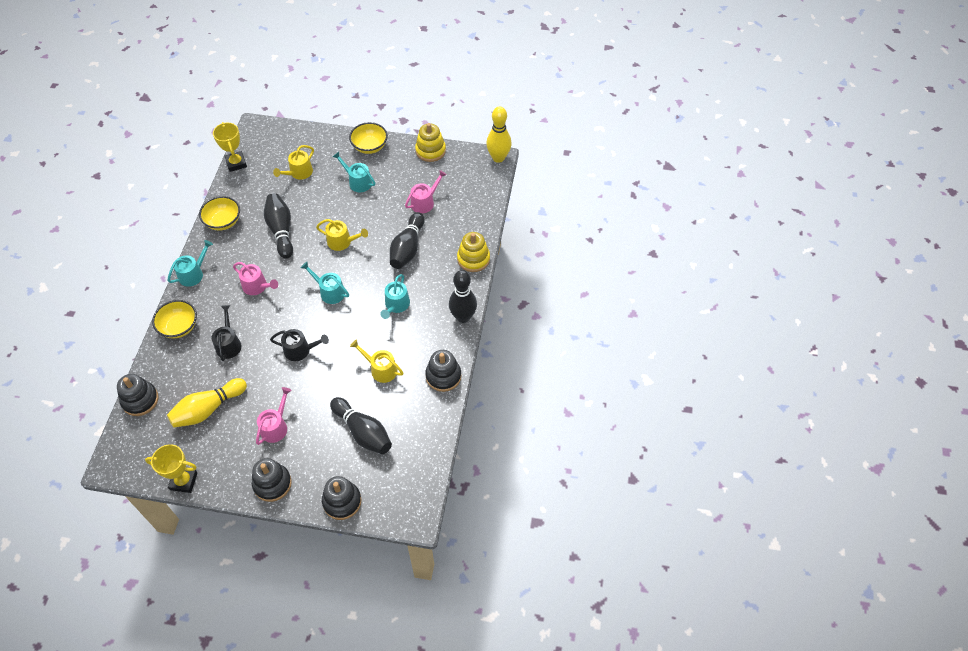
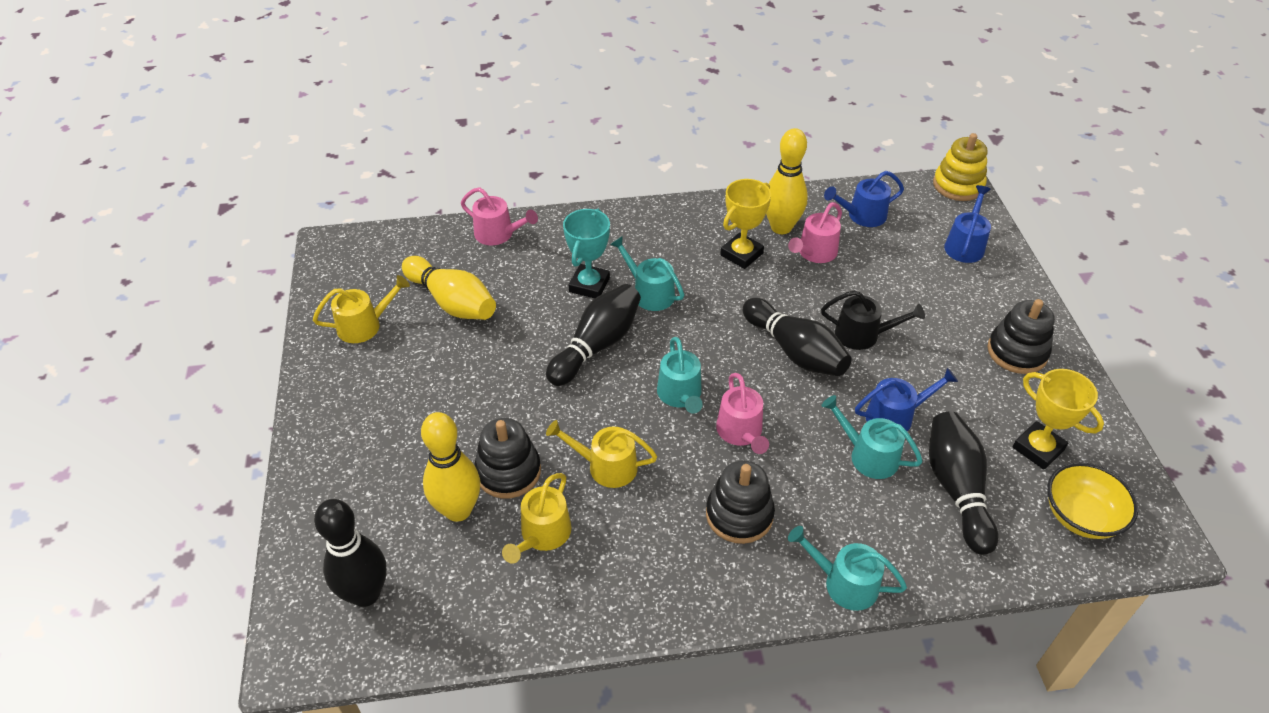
black stacking toy: [117,374,158,416] [252,458,292,502] [322,476,361,520] [425,350,461,392] = 4 -> [474,418,541,499] [706,460,775,544] [987,299,1055,374] = 3
black watering can: [212,305,242,361] [270,329,329,361] = 2 -> [821,290,925,350] = 1
blue watering can: none = 0 -> [824,171,904,227] [855,368,958,431] [944,185,991,263] = 3
turquoise trophy: none = 0 -> [563,208,610,298] = 1
yellow bowl: [152,300,197,339] [199,196,240,231] [349,122,388,154] = 3 -> [1047,462,1138,539] = 1
yellow bowling pin: [167,378,247,428] [486,106,512,163] = 2 -> [402,256,496,320] [421,412,480,522] [766,128,808,234] = 3
yellow stacking toy: [415,123,446,162] [457,232,490,272] = 2 -> [933,133,988,201] = 1

